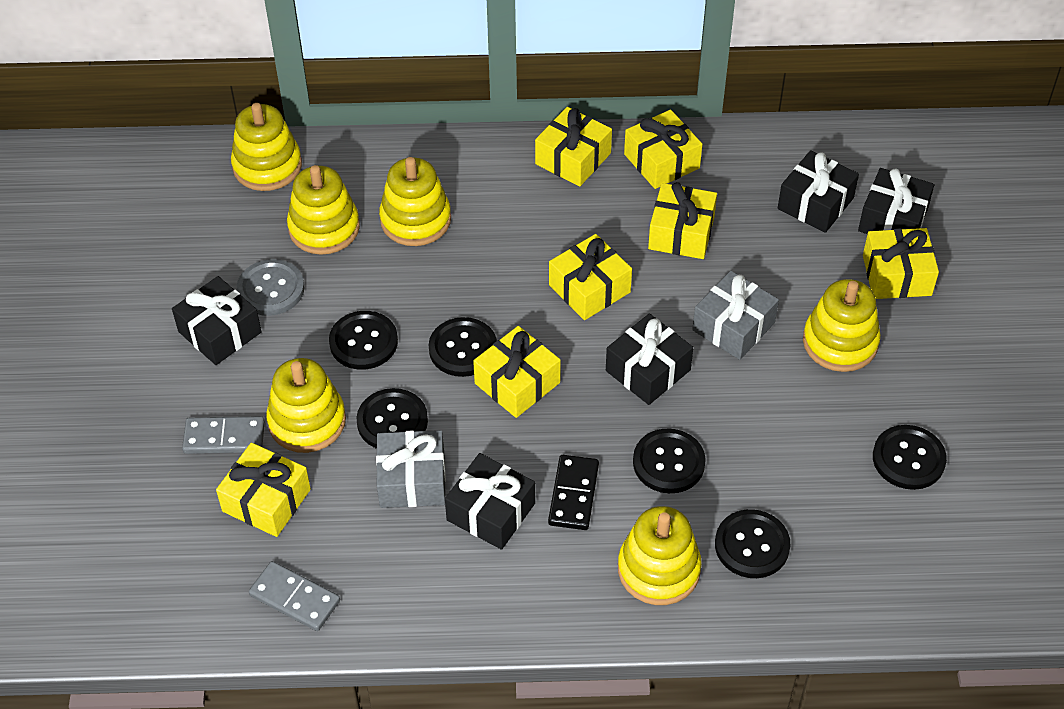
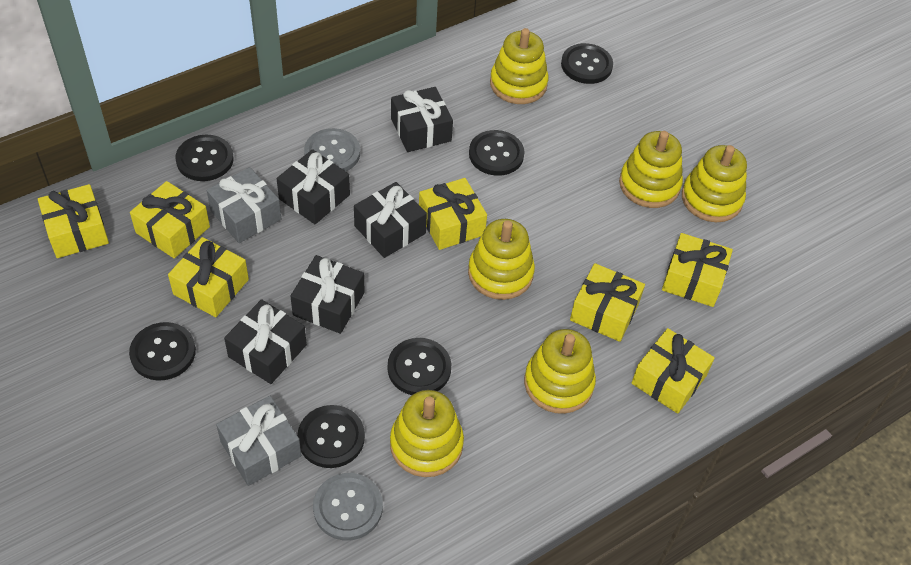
black domino: [548,455,599,530] = 1 -> none = 0
grey button: [237,259,304,316] = 1 -> [304,128,360,171] [313,473,383,540] = 2
grey domino: [182,416,265,454] [249,561,340,631] = 2 -> none = 0

